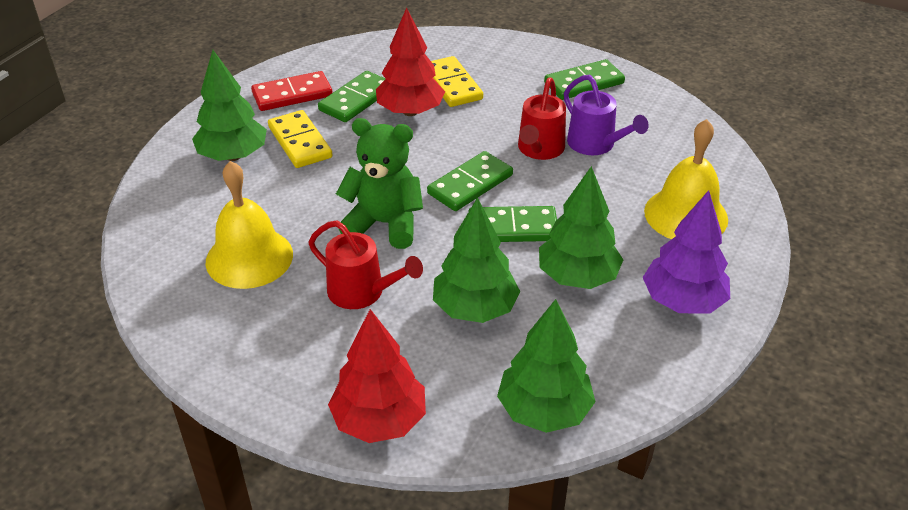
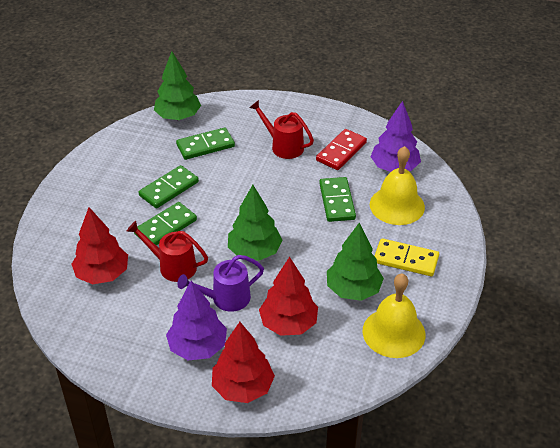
green teddy bear: [336,118,423,249] = 1 -> none = 0
green tree: [192,50,267,161] [433,197,520,323] [497,299,596,433] [539,166,623,289] = 4 -> [154,51,201,120] [228,185,283,261] [327,222,384,301] = 3
purple tree: [643,190,730,313] = 1 -> [166,281,227,360] [370,101,421,172] = 2
red tree: [328,309,426,443] [376,7,445,116] = 2 -> [71,207,128,284] [212,322,275,403] [259,257,318,336] = 3
yellow domino: [268,110,332,168] [431,56,483,107] = 2 -> [375,238,439,276] = 1

